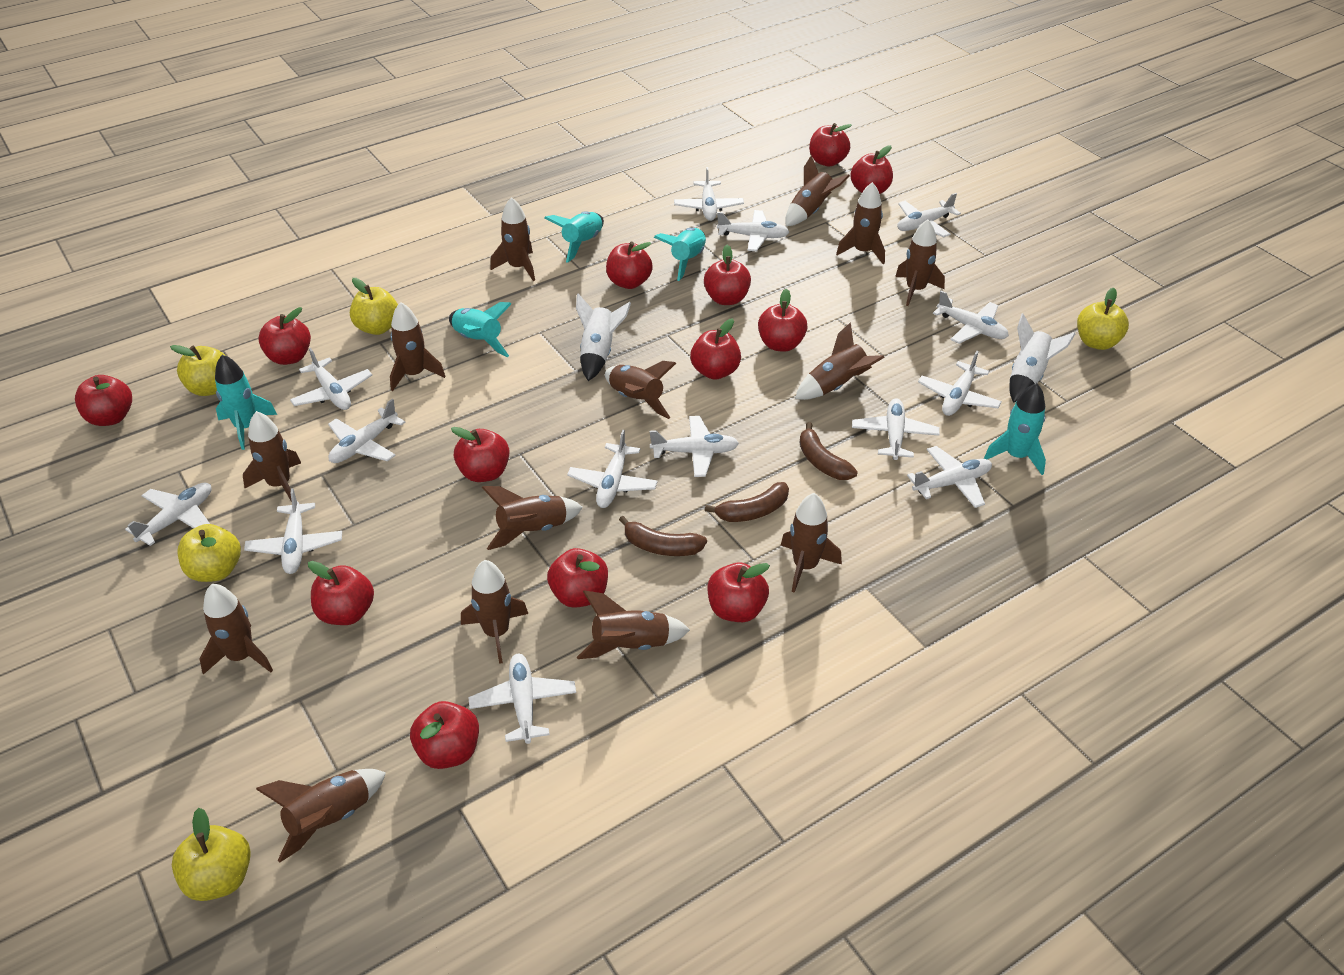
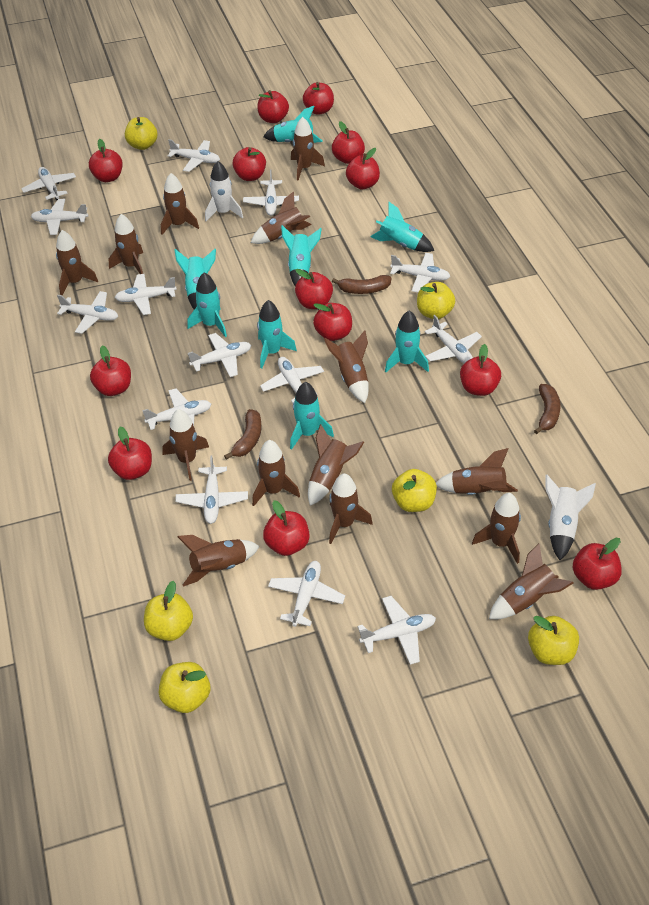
turquoise rocket: [215,354,277,450] [449,302,512,357] [544,211,604,263] [654,228,706,281] [984,383,1046,475] = 5 -> [174,249,216,309] [187,272,227,337] [257,300,297,368] [263,106,323,143] [281,225,322,286] [290,382,334,450] [370,202,434,252] [385,310,429,372] = 8
yellow apple: [170,345,226,396] [172,808,251,901] [178,524,241,582] [350,278,398,335] [1077,288,1129,350] = 5 -> [125,117,157,150] [144,581,193,641] [159,662,210,713] [392,469,437,512] [417,282,455,319] [528,616,579,665] = 6

